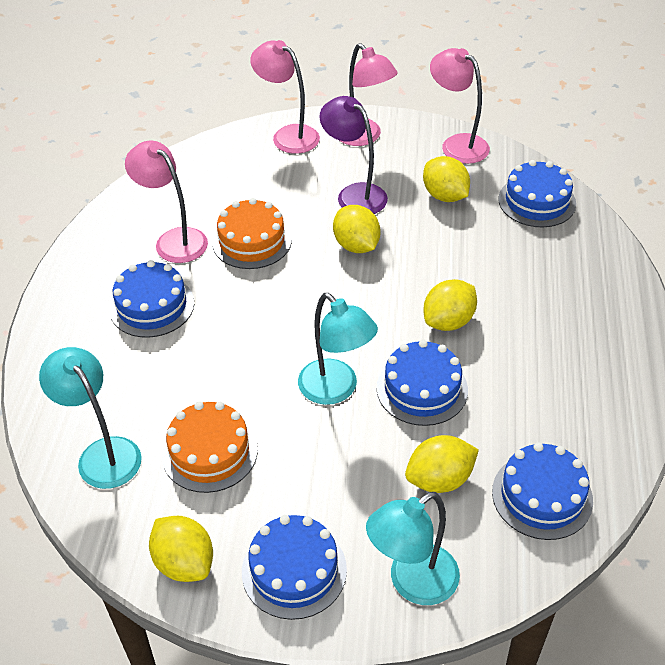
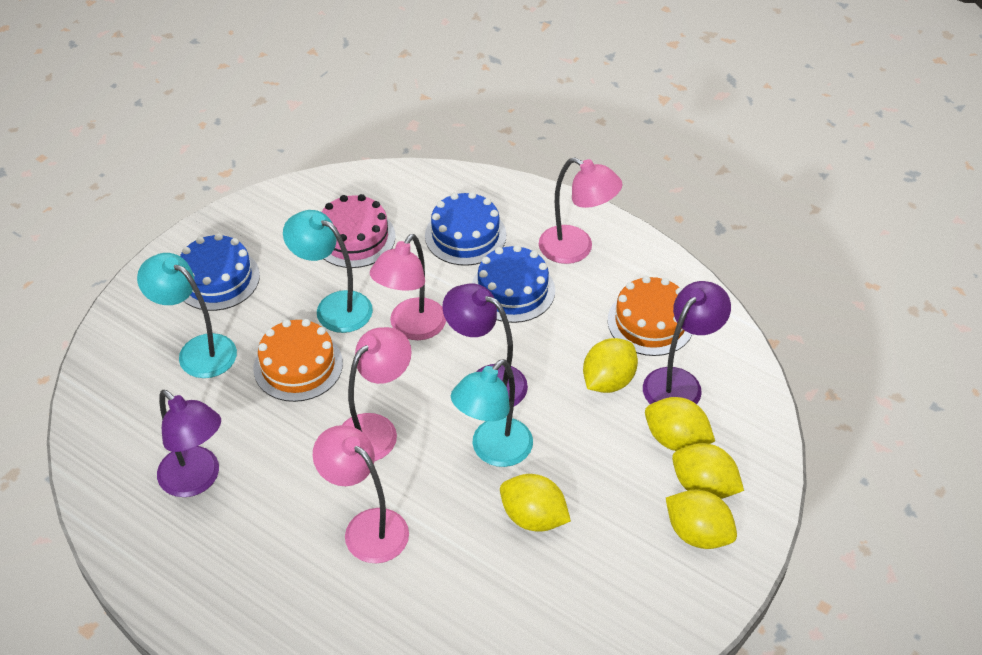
blue cake: [110,260,194,338] [242,515,347,620] [377,340,468,426] [492,442,593,540] [498,160,576,227] = 5 -> [180,233,260,311] [425,192,506,266] [472,245,555,323] = 3
pink cake: none = 0 -> [322,194,396,268] = 1
purple lamp: [319,96,388,214] = 1 -> [157,390,221,497] [442,283,528,406] [643,281,731,404] = 3

